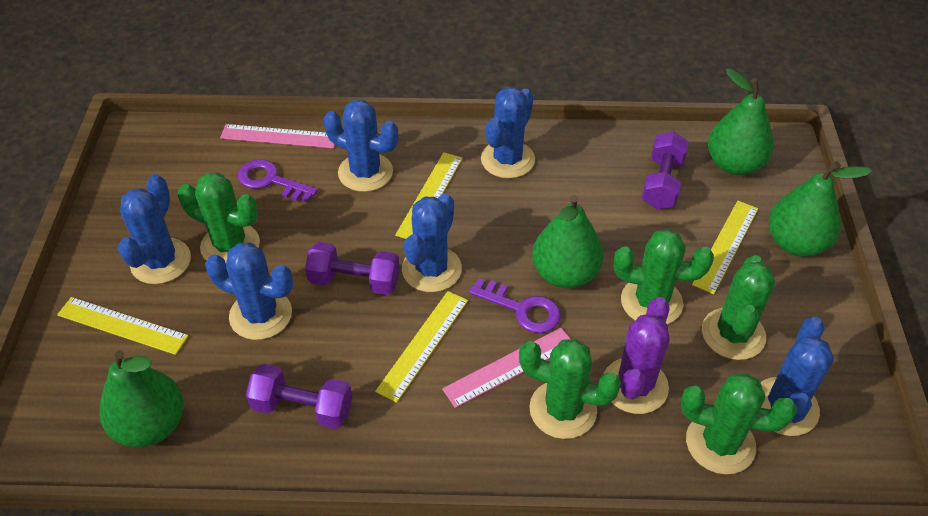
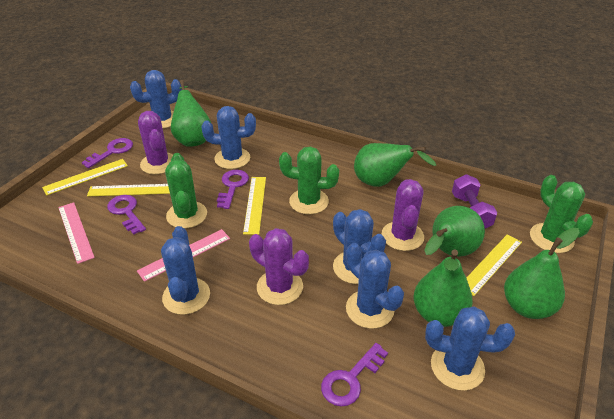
green cactus: [178,173,260,263] [519,339,621,439] [613,229,714,324] [681,373,797,474] [702,255,775,360] = 5 -> [165,153,207,229] [279,147,339,214] [530,175,593,253] = 3
green pear: [99,351,184,447] [532,195,603,288] [708,68,774,175] [768,161,872,257] = 4 -> [171,80,211,147] [354,143,436,187] [414,249,473,327] [424,206,485,256] [504,228,580,319] = 5
purple cactus: [604,297,670,414] = 1 -> [138,111,173,174] [249,228,309,305] [382,179,424,251] = 3
purple dumbbell: [246,364,352,429] [305,242,400,295] [642,132,689,209] = 3 -> [452,174,497,229] = 1
purple key: [238,159,318,202] [469,279,561,333] = 2 -> [82,138,133,168] [107,195,146,235] [217,170,249,209] [321,343,388,407] = 4

